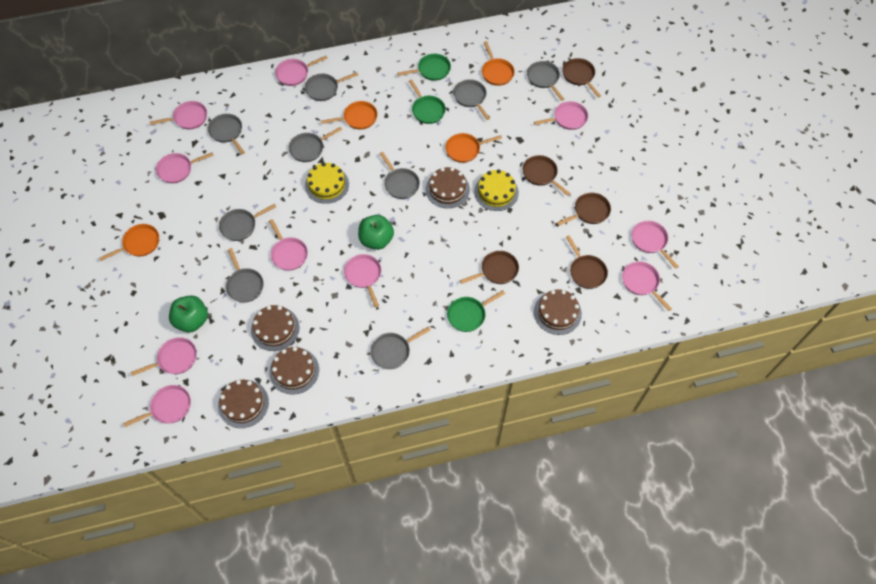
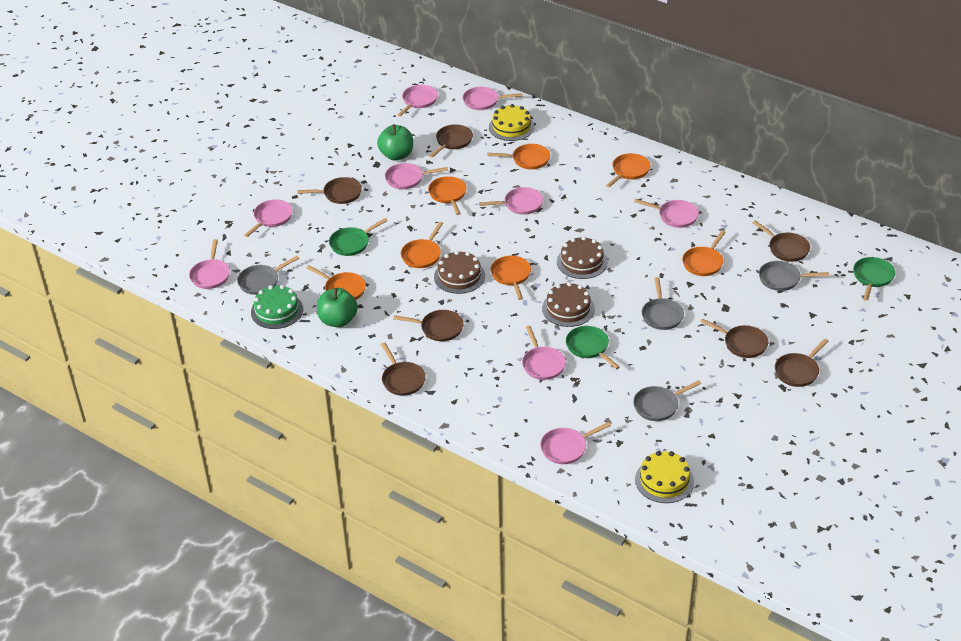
brown cake: [218,380,269,428] [251,305,300,351] [270,347,319,395] [426,167,470,208] [534,290,582,335] = 5 -> [434,251,485,294] [542,282,595,327] [557,236,608,279] = 3
brown pan: [460,251,519,284] [522,155,571,196] [557,193,611,226] [562,58,601,98] [566,235,608,289] = 5 -> [297,177,362,204] [381,343,426,396] [393,310,464,341] [429,124,473,158] [701,319,768,358] [753,220,810,262] [775,339,829,387] = 7
green cake: none = 0 -> [251,285,303,329] = 1
grey pan: [208,114,245,155] [219,204,276,241] [226,248,264,303] [289,127,342,162] [305,72,358,101] [370,326,431,369] [380,152,420,199] [453,79,490,120] [527,61,564,101] = 9 -> [237,256,299,295] [633,380,701,421] [642,277,684,330] [759,261,829,291] = 4
orange pan: [99,224,159,261] [321,101,377,130] [445,133,502,163] [482,41,515,86] = 4 -> [306,265,366,300] [401,222,443,268] [428,176,467,215] [487,144,550,169] [490,256,531,300] [606,153,650,188] [682,230,726,276] = 7
pink pan: [123,385,191,427] [131,337,197,376] [150,101,207,129] [156,152,214,183] [269,219,308,271] [275,56,328,86] [344,254,381,307] [534,101,588,130] [622,261,672,311] [632,221,679,269] = 10 -> [189,239,230,289] [244,199,293,237] [385,163,448,189] [398,85,438,117] [463,87,522,110] [479,187,543,215] [522,326,566,380] [540,422,611,464] [634,199,699,228] = 9

